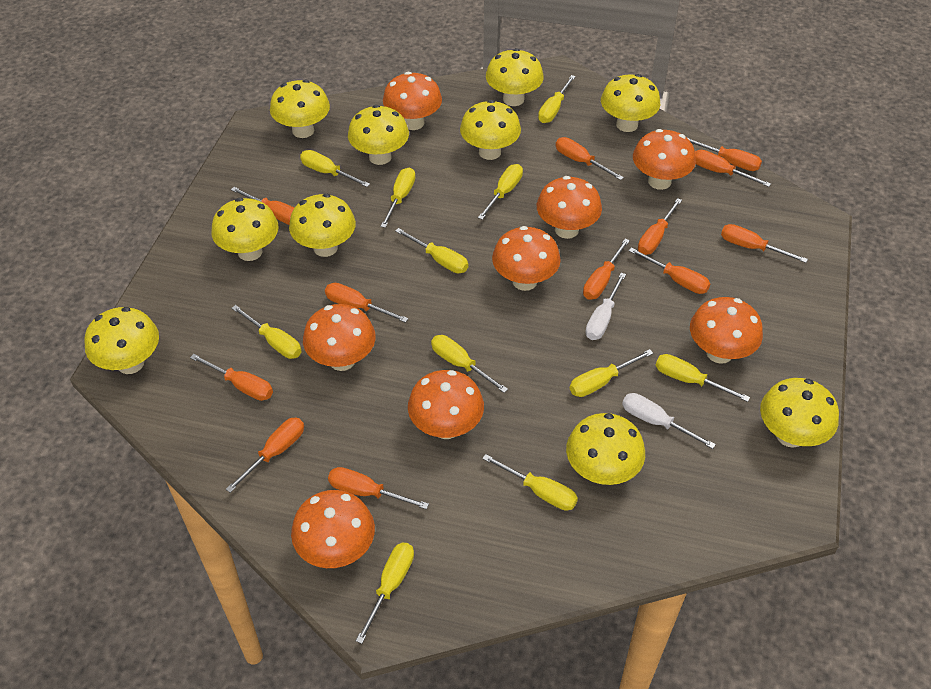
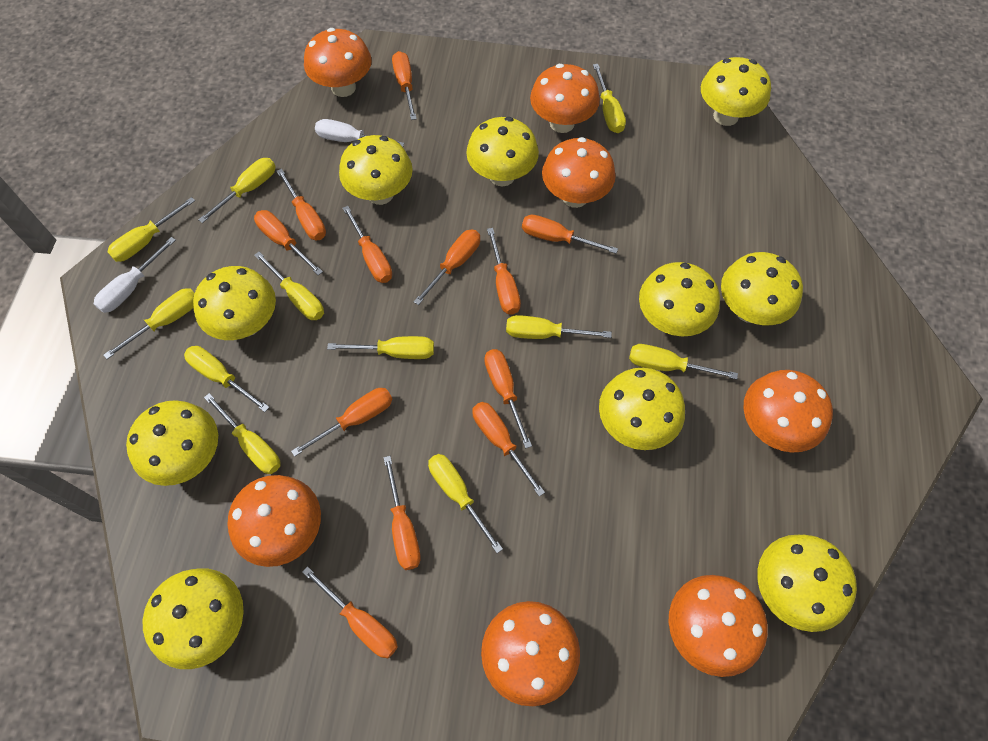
orange mushroom: [291,490,375,568] [303,304,376,371] [383,72,442,130] [408,370,484,439] [492,226,561,291] [537,176,602,239] [633,129,696,190] [690,297,763,364] = 8 -> [227,475,321,567] [304,28,372,97] [481,601,580,706] [530,64,600,133] [542,137,616,208] [669,575,768,677] [744,370,833,453] = 7

